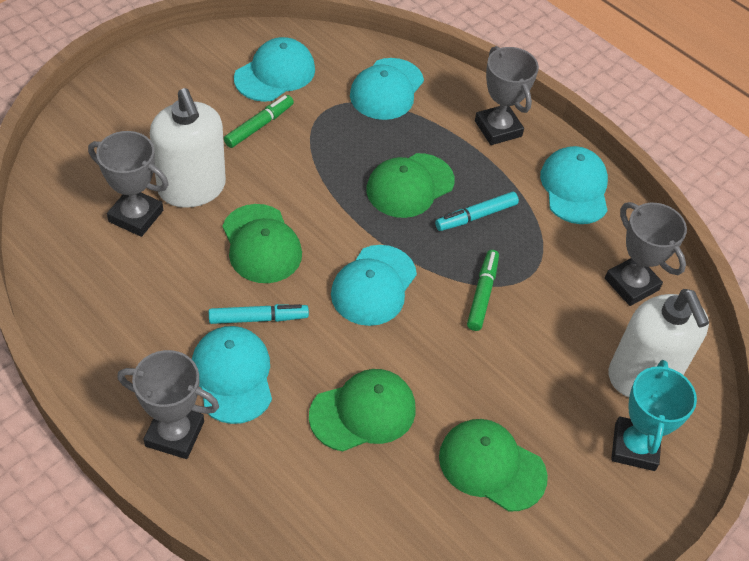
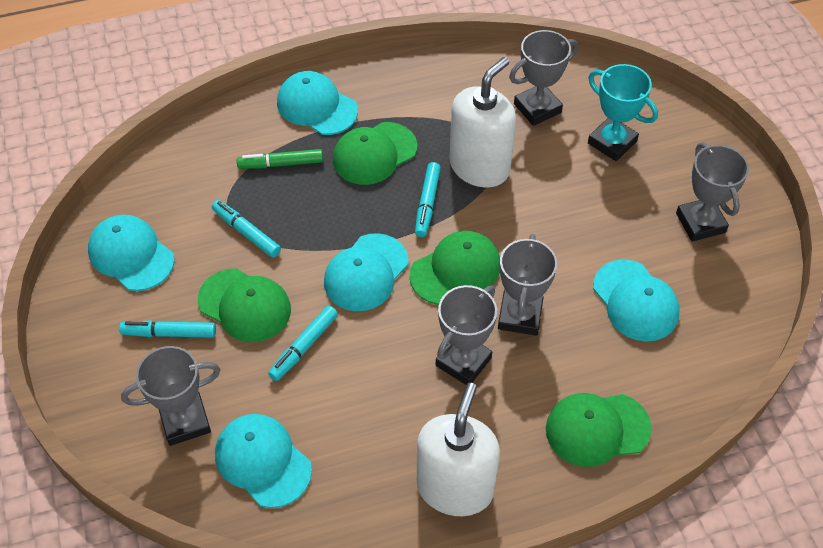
green marker: [224,95,294,148] [467,250,499,331] = 2 -> [237,149,323,169] = 1
grey trophy: [88,131,169,237] [117,350,219,459] [475,46,539,145] [605,202,687,306] = 4 -> [121,346,220,446] [436,285,497,385] [498,234,557,336] [509,30,578,126] [676,142,749,242] = 5
turquoise marker: [209,304,309,324] [435,192,519,231] = 2 -> [119,320,216,338] [212,200,281,258] [268,306,338,381] [415,162,441,237] = 4

